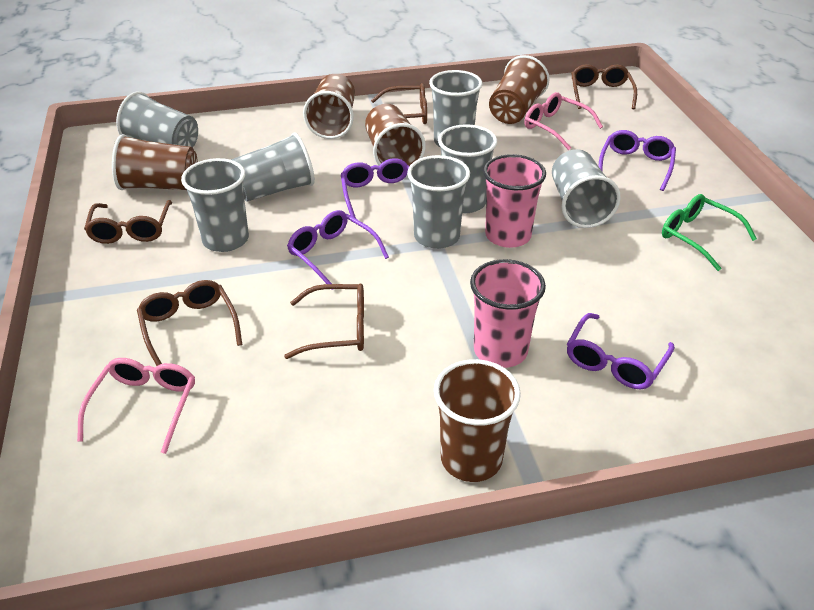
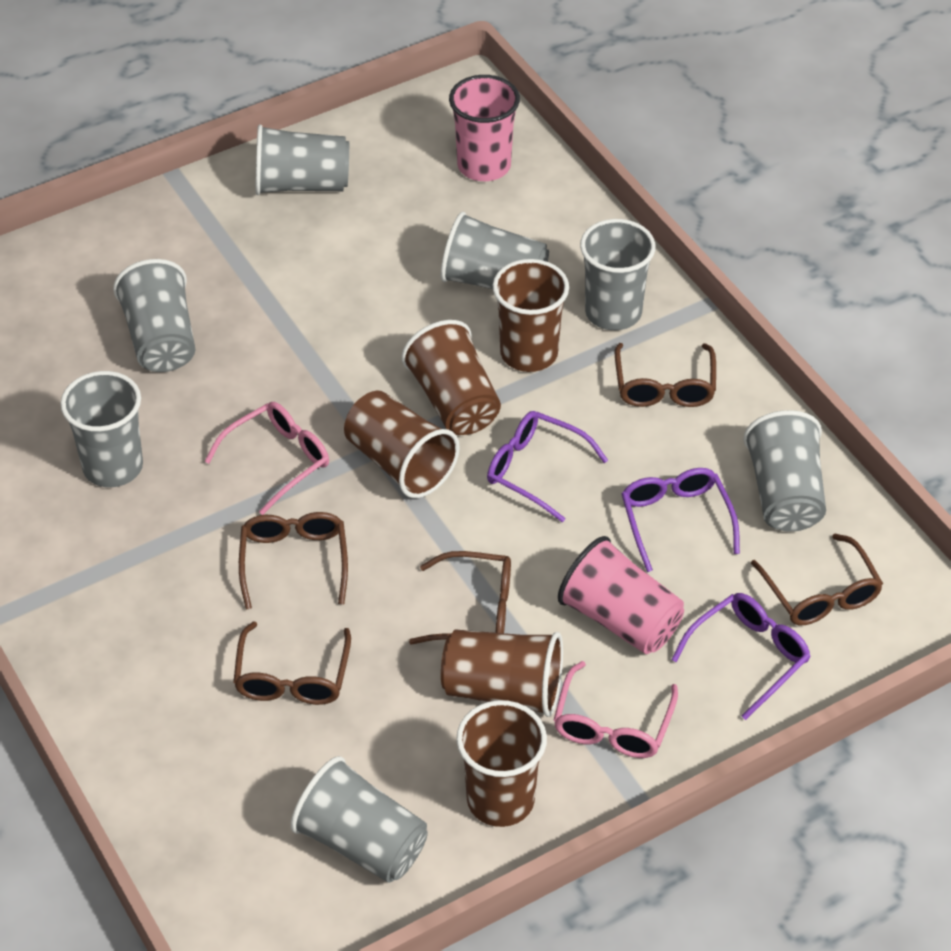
green glasses: [662,194,757,271] = 1 -> none = 0
purple glasses: [287,210,389,290] [341,158,409,219] [567,313,675,389] [599,130,676,191] = 4 -> [487,411,608,522] [621,468,740,572] [671,593,811,720] = 3

